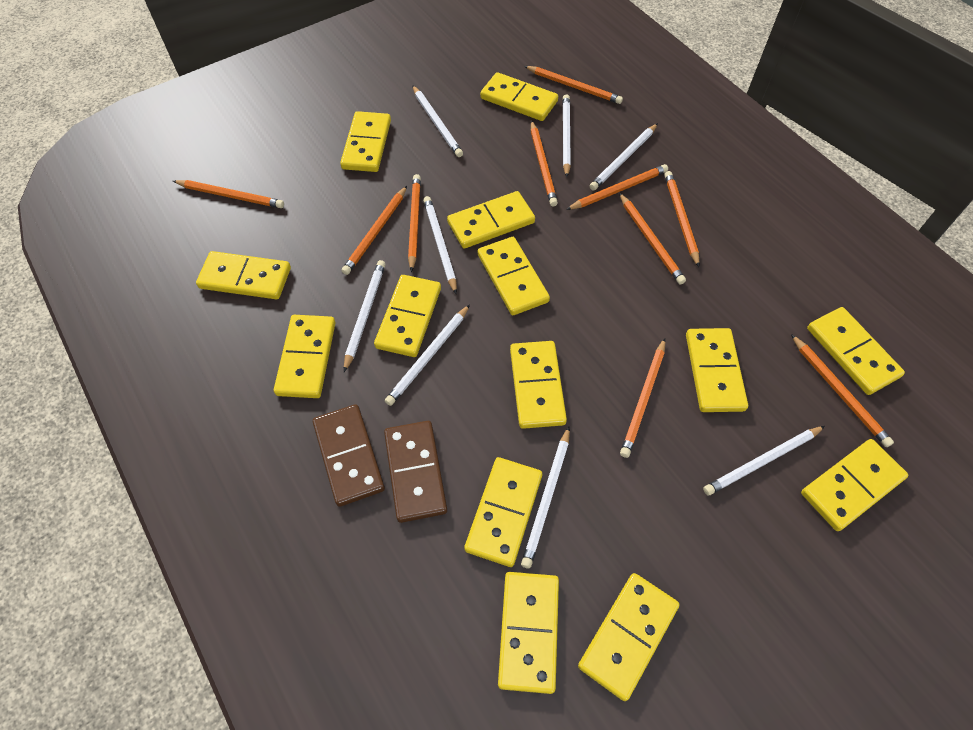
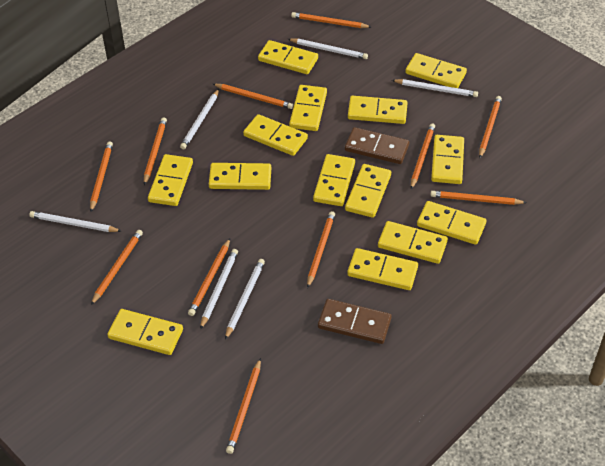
orange pencil: [173,180,284,208] [342,186,407,275] [408,174,421,272] [524,66,623,104] [531,120,558,207] [566,164,668,210] [619,193,686,285] [620,338,665,458] [664,171,700,267] [791,334,894,447] = 10 -> [90,141,113,212] [91,230,143,305] [144,118,167,185] [188,238,230,316] [213,84,293,109] [226,358,261,454] [291,12,371,28] [307,211,335,288] [411,124,435,189] [431,191,527,205] [479,96,502,158] = 11
white pencil: [344,260,386,372] [385,304,470,406] [412,85,463,157] [423,196,457,294] [521,427,570,569] [562,94,571,177] [590,123,658,191] [703,426,825,495] = 8 -> [29,211,121,232] [180,89,219,149] [200,249,238,329] [225,259,265,340] [288,38,368,59] [392,79,478,97] = 6

